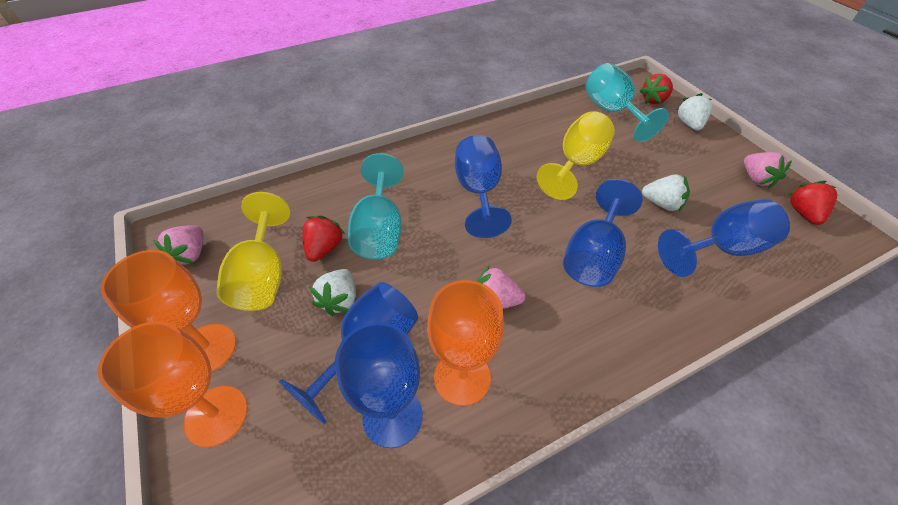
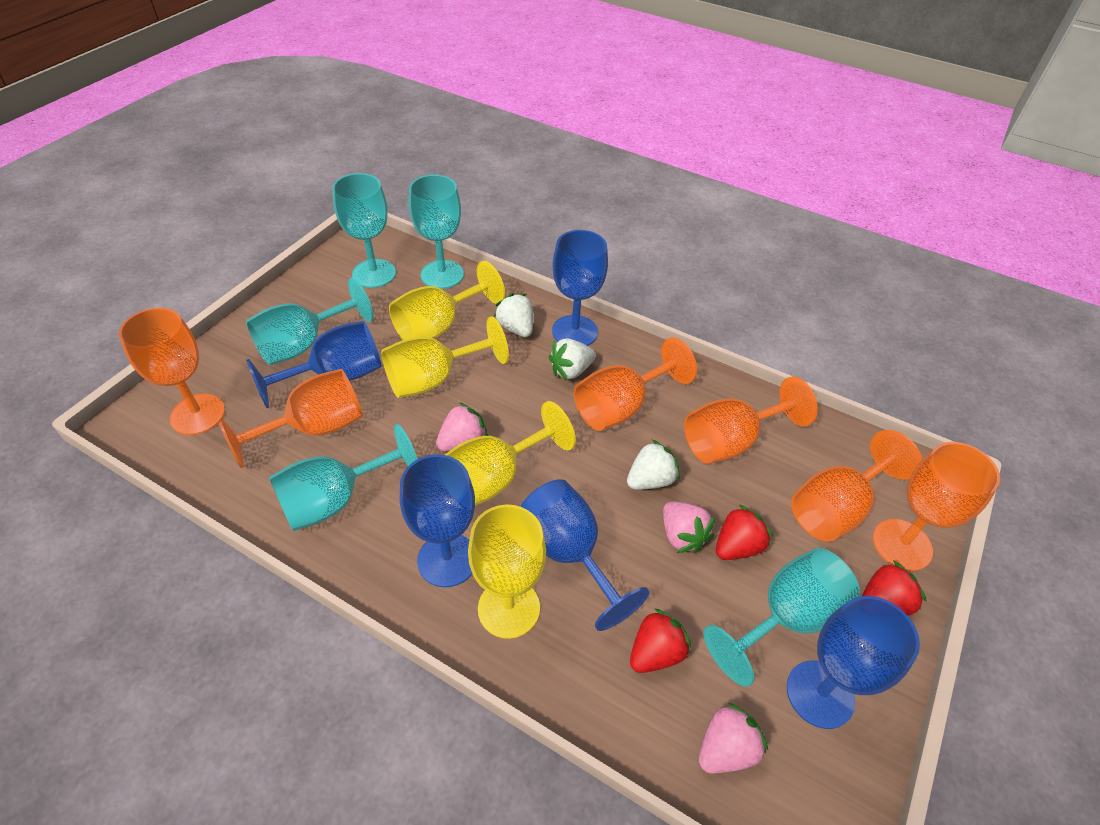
orange goblet: [98,321,248,447] [101,250,236,372] [427,280,504,406] = 3 -> [119,307,225,435] [217,369,363,468] [574,337,697,431] [684,376,818,464] [791,430,922,542] [873,442,1000,571] = 6
turquoise goblet: [348,153,404,259] [585,63,669,142] = 2 -> [246,277,374,365] [269,424,418,531] [332,173,396,288] [409,175,464,289] [703,548,860,687] = 5
yellow goblet: [216,192,290,311] [536,111,615,200] = 2 -> [381,316,509,398] [389,261,505,340] [445,401,576,506] [468,505,546,639] = 4

